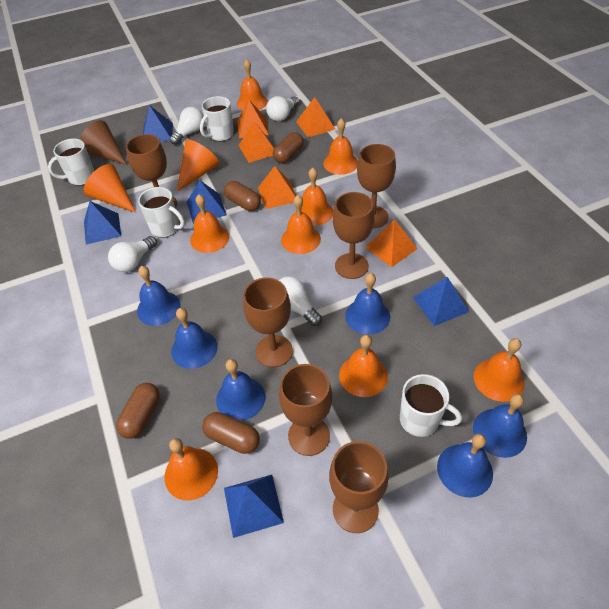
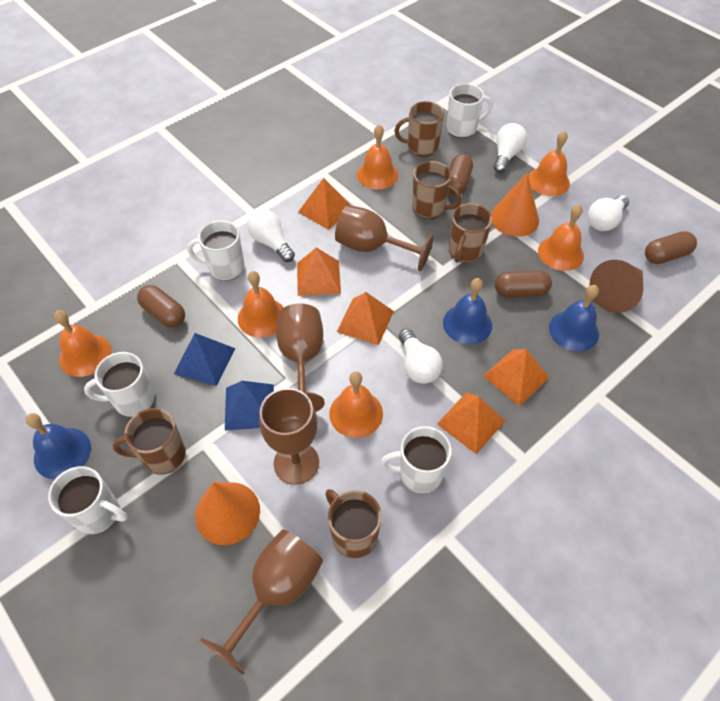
blue bell: [137,266,180,326] [171,308,217,369] [216,359,265,421] [345,273,390,335] [437,434,493,497] [473,394,527,458] = 6 -> [25,413,91,479] [443,278,492,345] [549,285,599,351] = 3
blue pyramid: [84,201,121,245] [143,105,173,142] [187,180,227,224] [224,475,284,538] [413,277,469,326] = 5 -> [174,333,236,386] [225,381,274,431] = 2
brown goblet: [126,134,177,209] [243,278,293,367] [279,364,333,456] [329,441,389,533] [333,192,374,279] [357,144,396,228] = 6 -> [200,530,323,674] [259,388,319,485] [276,304,325,412] [335,205,434,271] = 4
brown mug: none = 0 -> [113,408,186,475] [325,489,382,559] [394,101,444,157] [412,161,462,219] [449,203,492,263] = 5
orange bell: [165,438,218,501] [190,194,229,253] [237,59,268,110] [281,195,321,254] [296,168,333,226] [323,118,358,175] [339,335,388,397] [474,338,525,402] = 8 -> [54,310,111,377] [238,271,284,338] [329,372,383,438] [357,124,398,190] [528,131,570,196] [538,204,584,271] = 6
white mug: [48,139,94,186] [138,187,185,238] [200,96,234,141] [400,374,462,437] = 4 -> [48,466,128,534] [84,352,155,417] [187,220,244,281] [380,426,452,493] [447,84,493,138] = 5

